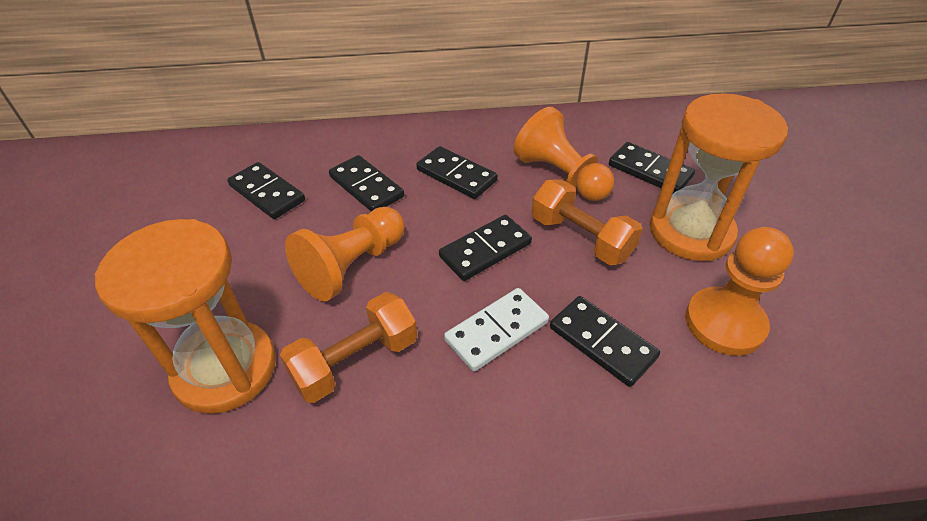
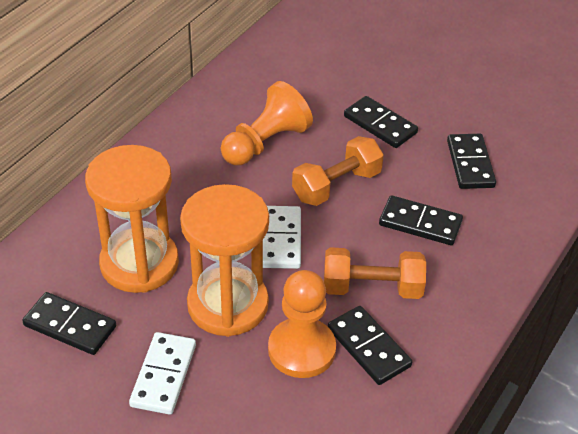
black domino: [227,162,305,219] [329,155,404,211] [416,146,498,199] [439,215,532,281] [550,296,660,387] [609,142,695,193] = 6 -> [22,292,116,355] [328,306,412,385] [344,96,418,148] [379,195,463,245] [447,134,496,189] = 5
orange pawn: [285,207,405,302] [514,107,614,201] [685,227,794,356] = 3 -> [221,81,313,165] [268,270,336,378] = 2
white domino: [444,288,549,372] = 1 -> [129,332,196,415] [263,206,301,269] = 2

